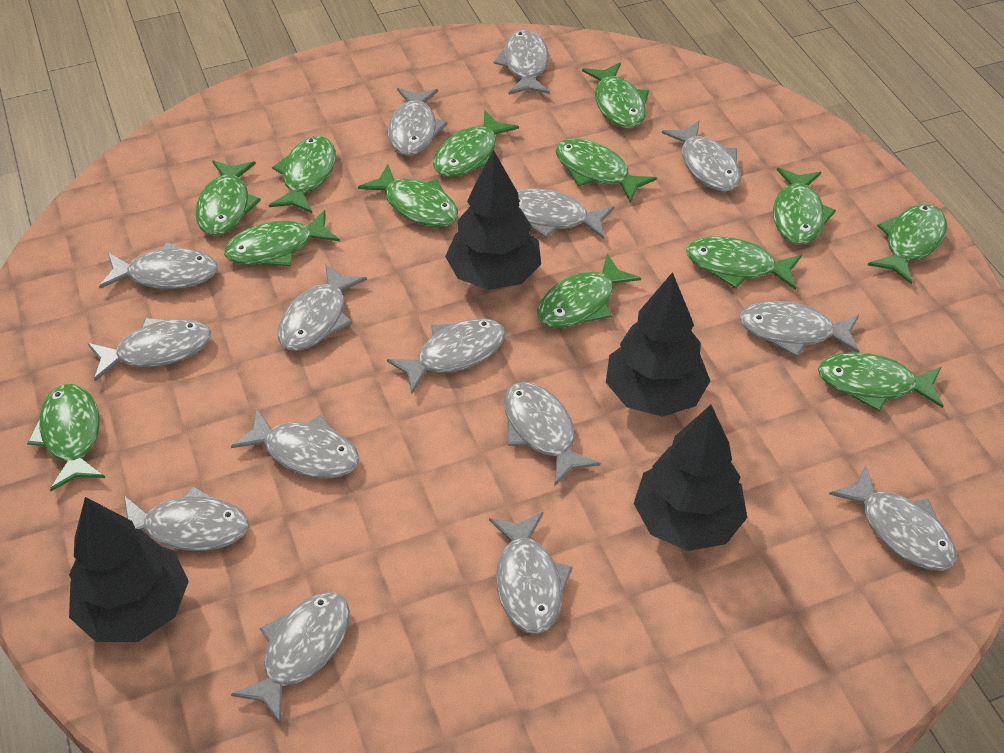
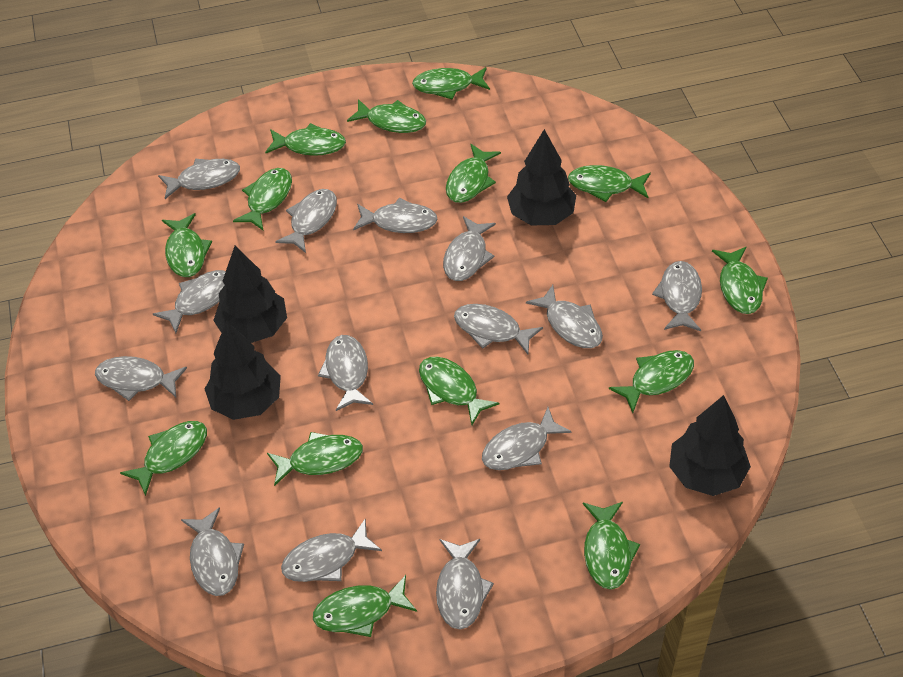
green fish: [27,384,105,491] [195,160,261,236] [224,210,340,266] [269,136,336,213] [358,164,458,227] [433,110,519,177] [537,253,641,328] [556,138,657,203] [582,62,649,128] [686,236,802,290] [773,167,836,245] [818,352,944,412] [868,204,947,285] = 13 -> [120,421,207,496] [162,213,212,277] [233,168,292,231] [265,123,346,156] [267,432,363,486] [313,575,417,637] [347,99,426,133] [412,67,490,100] [419,357,499,425] [446,144,501,203] [568,165,651,202] [583,502,640,590] [609,350,694,413] [712,246,768,314] = 14
grey fish: [88,318,211,381] [99,242,218,289] [124,486,249,551] [231,408,359,478] [231,592,350,724] [278,263,367,351] [387,318,505,394] [388,88,447,156] [489,512,573,634] [494,30,550,95] [504,382,601,486] [517,189,614,239] [662,120,741,191] [740,301,859,357] [829,466,957,571] = 15 -> [95,356,187,401] [153,270,226,333] [158,158,240,199] [181,507,244,596] [275,189,337,253] [281,518,382,582] [318,335,373,411] [353,198,437,233] [436,539,494,629] [443,216,496,281] [454,304,543,354] [482,407,572,470] [526,285,603,348] [652,261,702,331] = 14

